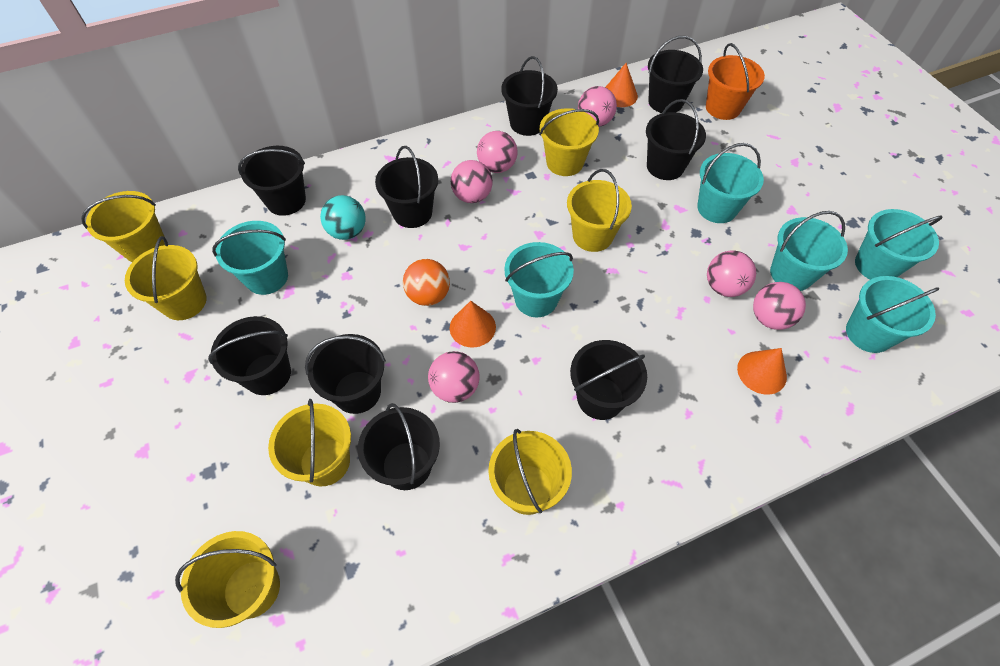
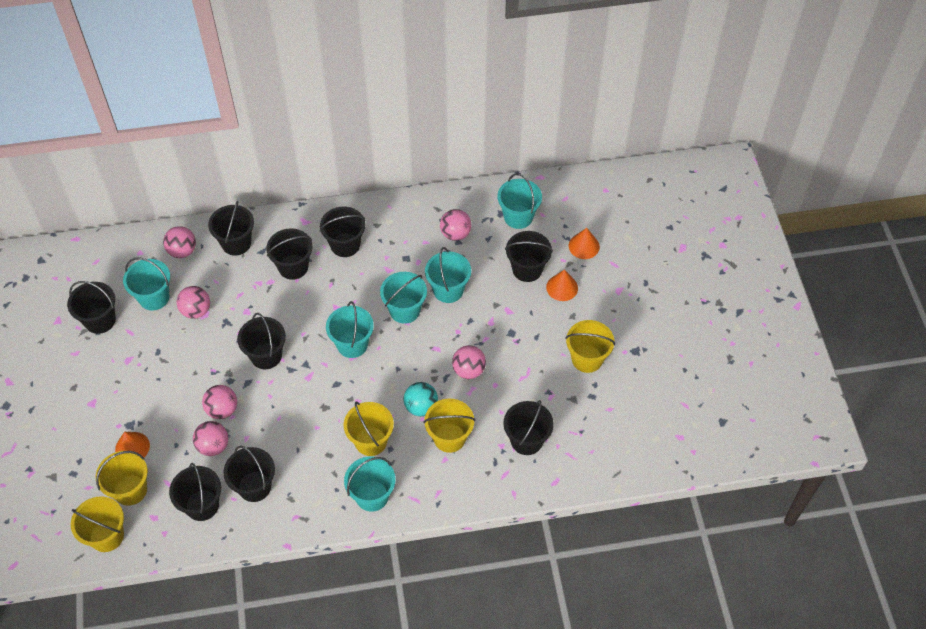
orange ball: [403,259,450,306] = 1 -> none = 0
orange bucket: [706,43,765,120] = 1 -> none = 0
yellow bucket: [81,191,165,262] [125,236,207,320] [175,531,280,628] [268,399,351,486] [488,429,572,515] [539,108,599,176] [567,169,632,252] = 7 -> [71,496,124,552] [96,451,148,506] [344,402,394,456] [423,399,475,453] [565,320,615,373] = 5

